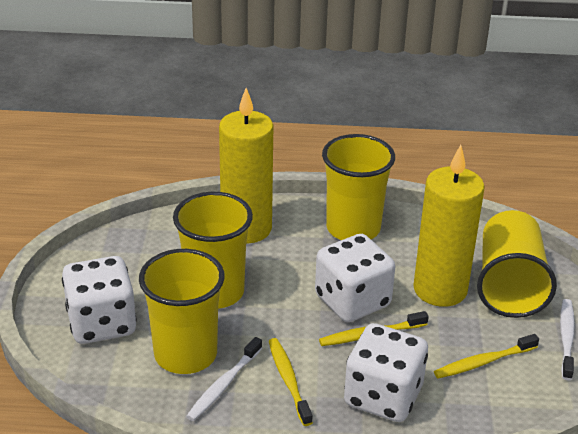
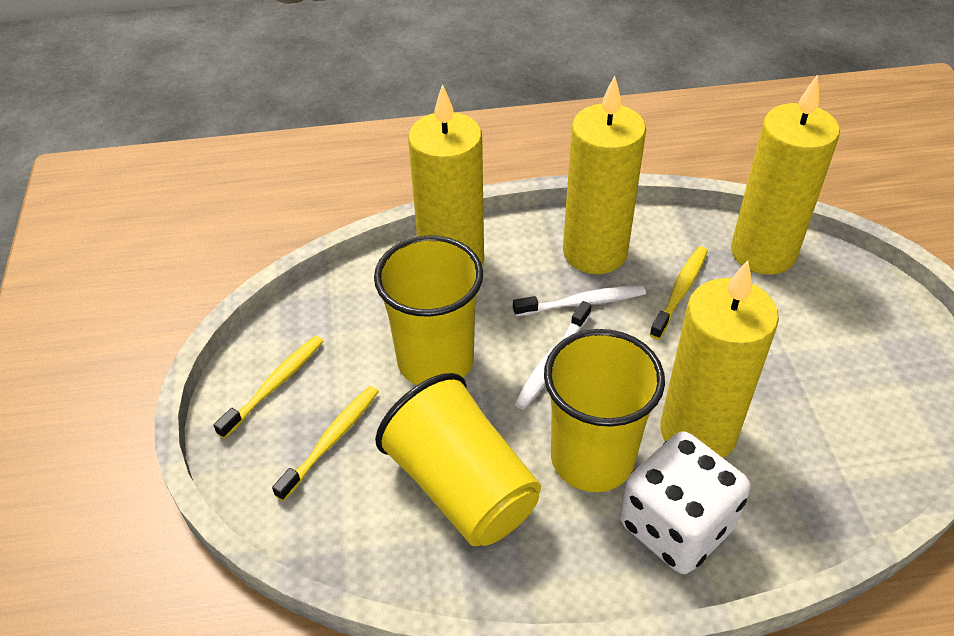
white dice: [62,256,137,344] [315,234,395,322] [344,323,428,422] = 3 -> [620,431,751,574] = 1
yellow candle: [219,88,273,243] [413,145,485,307] = 2 -> [408,84,484,265] [563,76,646,274] [660,260,779,458] [731,75,840,275] = 4
yellow cup: [139,249,225,374] [173,192,253,309] [322,134,395,240] [477,210,557,318] = 4 -> [374,236,483,385] [375,373,541,546] [544,329,665,492] = 3

